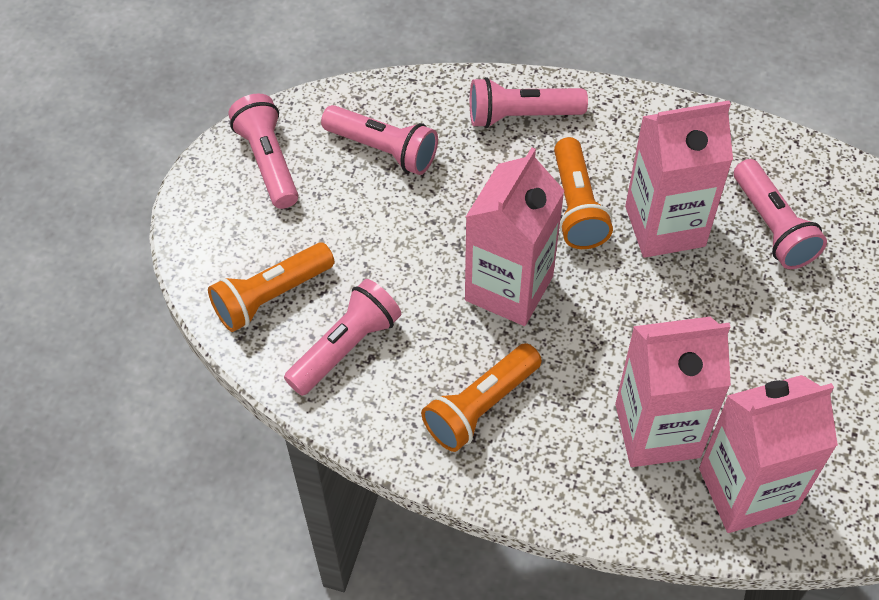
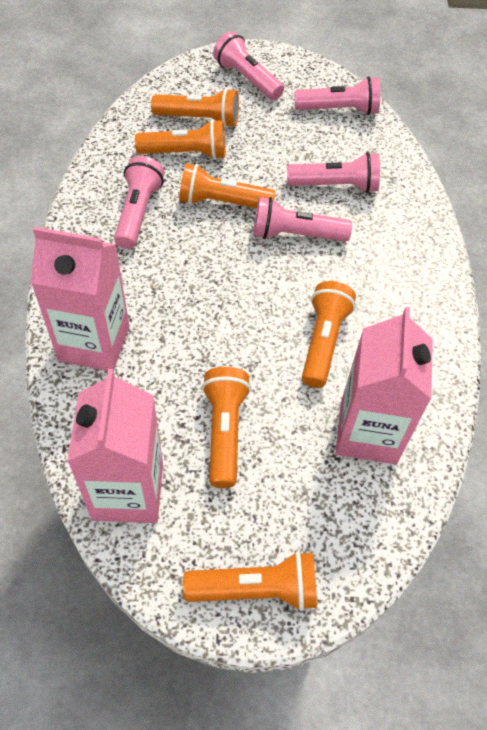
orange flashlight: [208,243,334,332] [421,343,542,452] [554,137,613,249] = 3 -> [135,119,225,160] [151,88,239,128] [179,163,276,208] [183,551,317,611] [202,367,251,488] [302,281,356,388] = 6
pink carton: [465,147,565,326] [615,317,731,467] [625,100,733,258] [699,375,838,533] = 4 -> [31,227,130,371] [67,369,163,523] [336,307,433,464] = 3

